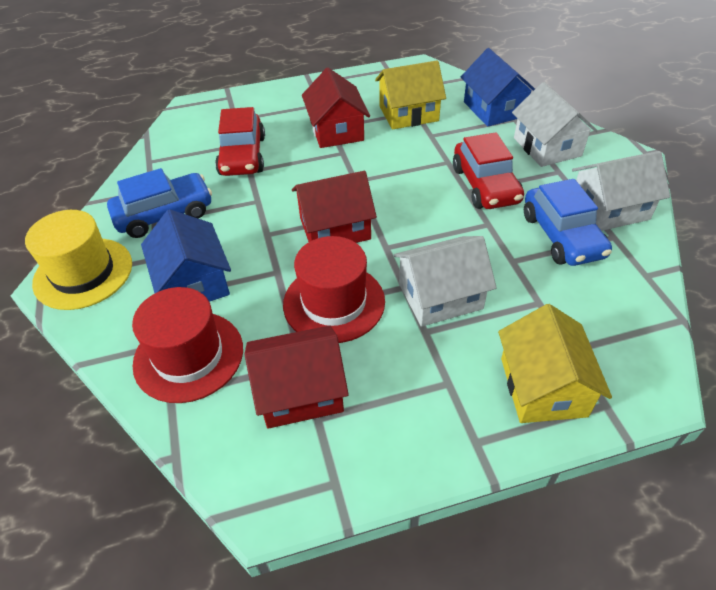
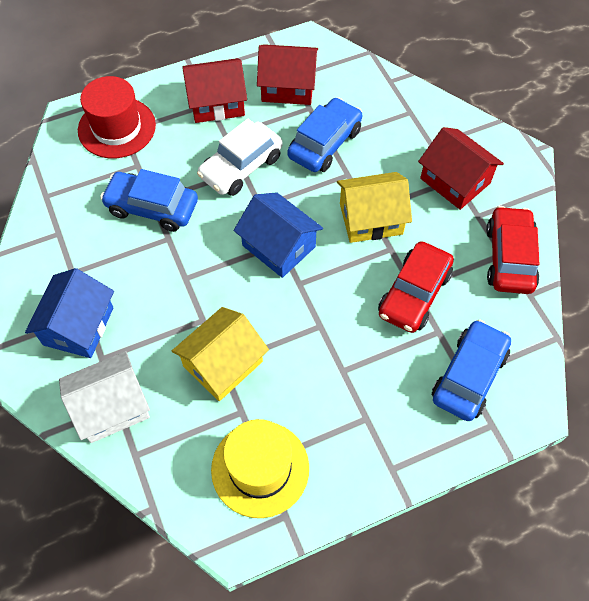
blue car: [107,168,212,238] [524,179,612,266] = 2 -> [100,169,198,232] [287,97,362,172] [432,320,511,421] = 3
red hat: [132,287,243,403] [283,236,385,343] = 2 -> [78,76,156,158] = 1
white car: none = 0 -> [197,118,282,196] = 1
white house: [394,236,497,327] [512,82,598,167] [572,151,670,231] = 3 -> [59,351,150,443] = 1

